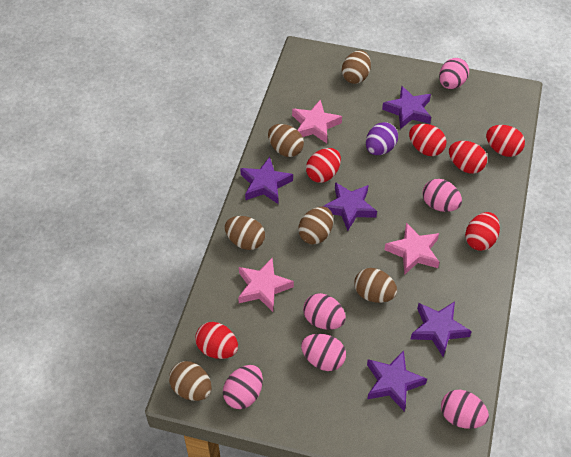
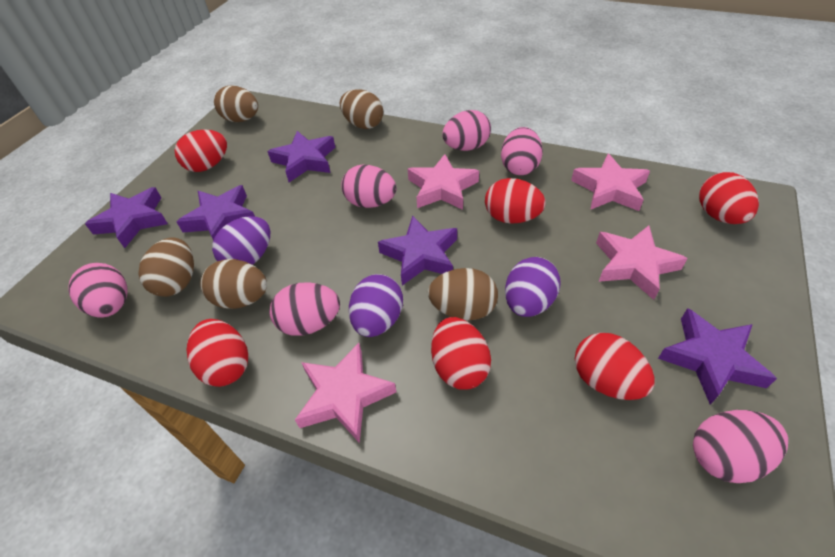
brown egg: [169,361,212,401] [225,216,265,250] [268,124,304,157] [298,206,333,244] [342,50,371,84] [354,268,397,303] = 6 -> [138,237,194,297] [200,259,267,309] [214,86,258,122] [340,89,383,129] [428,268,498,320] = 5
pink star: [238,258,294,312] [292,100,342,143] [384,223,439,275] = 3 -> [295,343,396,443] [408,154,479,210] [571,154,650,211] [596,226,688,300] = 4
purple egg: [366,122,398,155] = 1 -> [212,216,270,265] [349,274,403,337] [505,257,561,317] = 3

